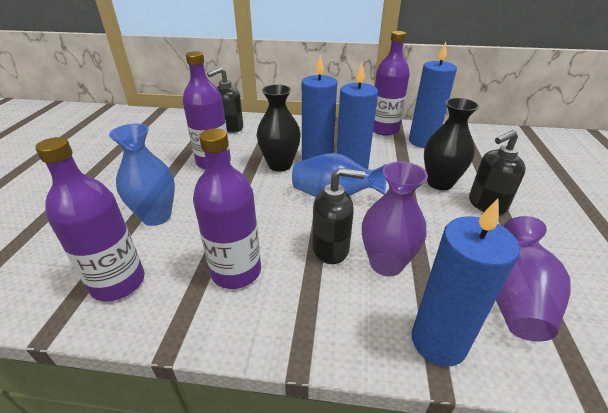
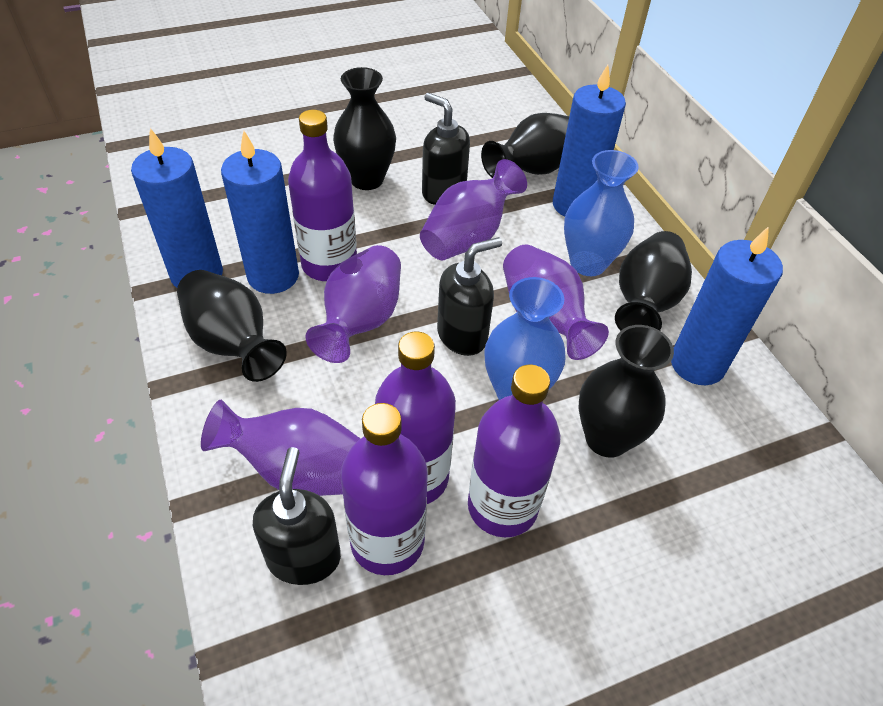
black vase: [257,84,301,172] [424,98,479,190] = 2 -> [177,270,287,382] [333,67,396,190] [481,113,569,178] [578,325,674,458] [615,231,692,331] = 5
purple vase: [362,161,428,277] [496,216,571,342] = 2 -> [201,400,361,496] [305,245,401,363] [420,159,527,260] [503,244,609,360] = 4

